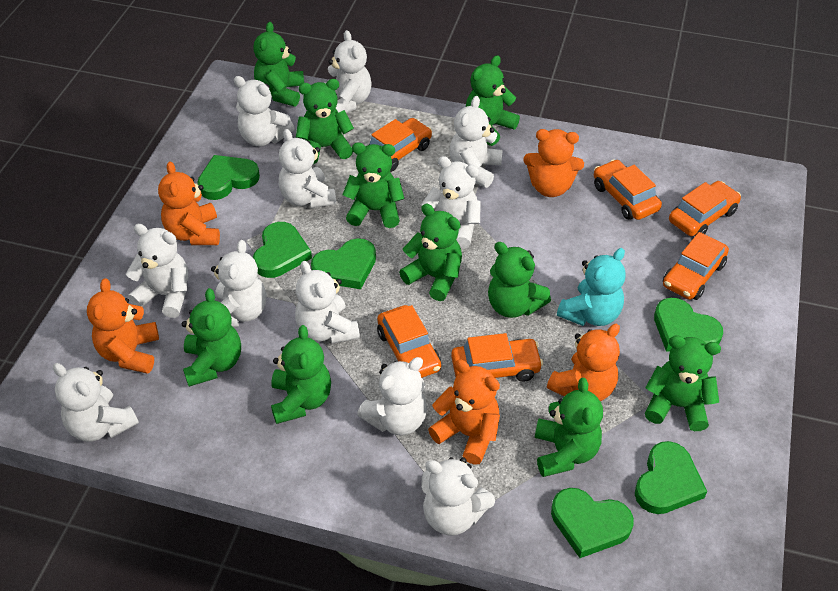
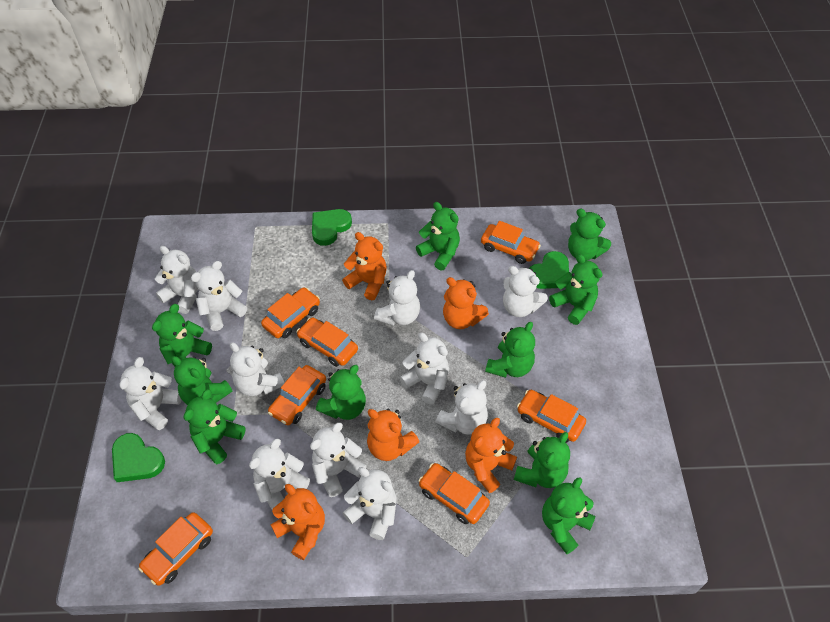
green heart: [197,155,260,200] [253,222,312,278] [311,238,376,289] [551,488,634,558] [635,441,707,514] [654,298,723,352] = 6 -> [112,433,165,482] [312,209,352,246] [529,251,569,289] = 3
orange car: [369,118,432,172] [377,305,441,378] [451,333,543,382] [594,159,662,220] [663,232,729,300] [669,181,741,236] = 6 -> [138,512,213,586] [261,287,320,338] [268,365,326,425] [296,317,358,367] [418,463,490,524] [481,221,541,264] [517,390,586,443] = 7
turquoise teddy bear: [557,248,626,326] = 1 -> none = 0

